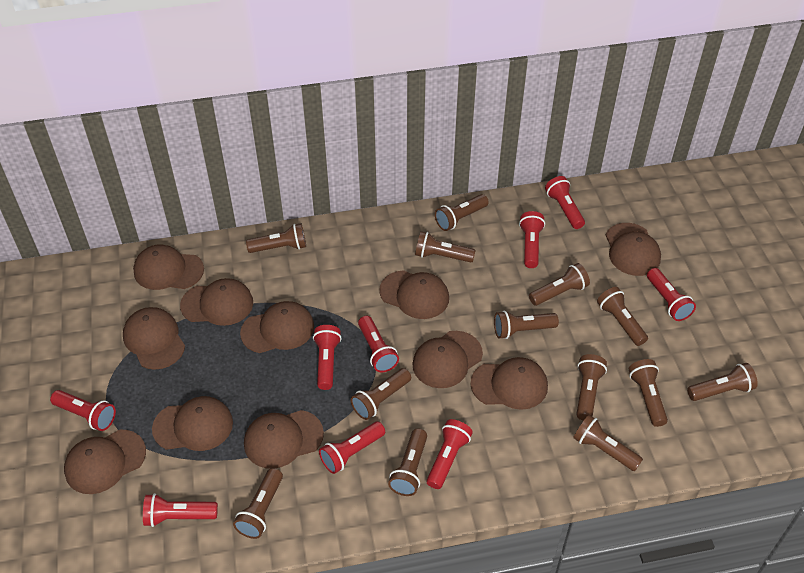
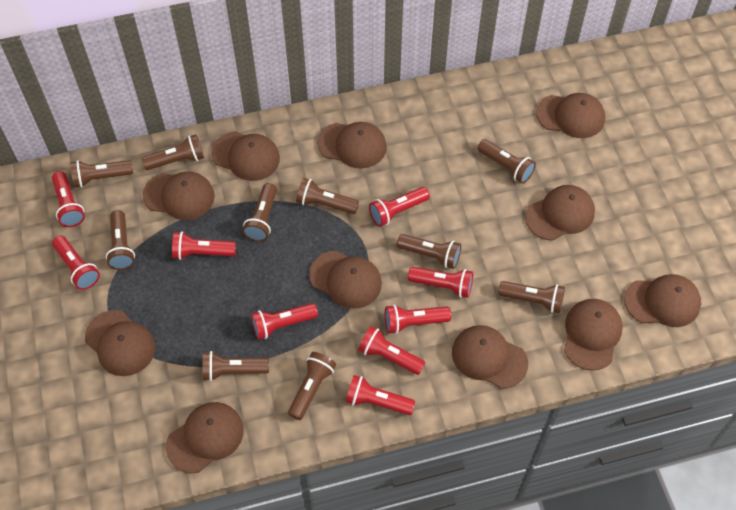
brown flashlight: [233,468,283,539] [246,223,306,253] [351,368,411,420] [388,428,427,496] [415,231,476,262] [435,194,489,231] [494,311,559,339] [529,263,590,306] [573,415,643,471] [576,354,607,421] [597,287,648,346] [629,359,668,427] [687,363,758,401] = 13 -> [70,160,133,187] [106,210,135,270] [142,135,204,170] [203,351,269,381] [242,183,277,242] [288,352,336,420] [296,178,359,214] [397,234,461,269] [477,139,536,184] [498,281,565,313] = 10

